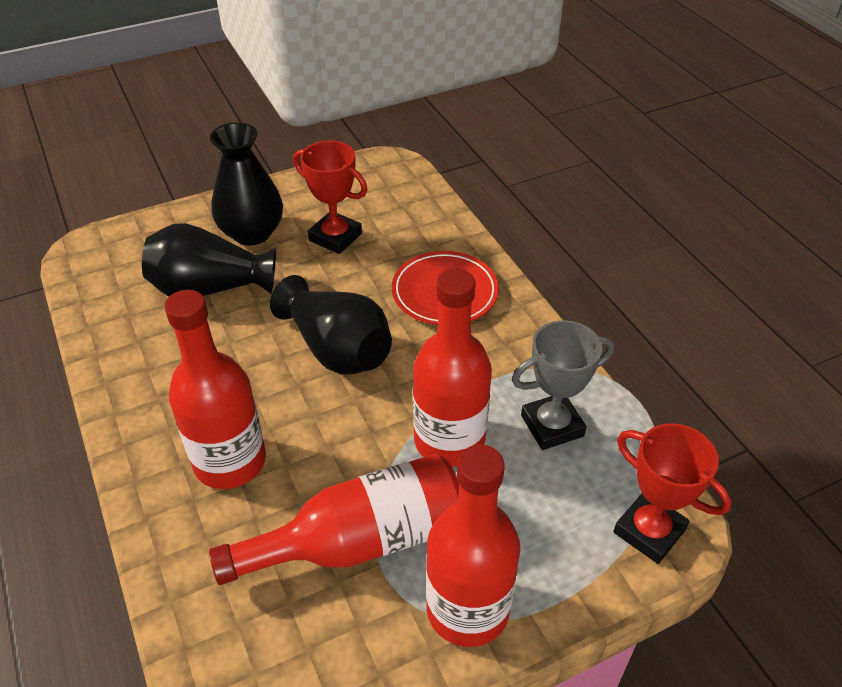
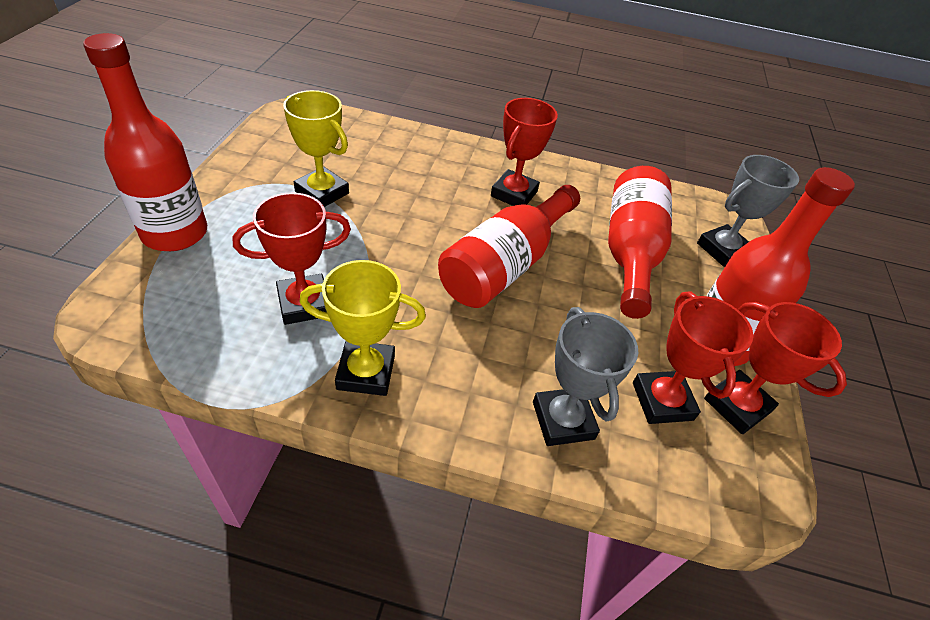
black vase: [142,223,276,297] [210,122,283,245] [270,275,392,375] = 3 -> none = 0
grey trophy: [512,320,615,450] = 1 -> [533,307,638,446] [697,155,799,267] = 2
red plate: [392,251,499,325] = 1 -> none = 0
red trophy: [293,141,367,254] [613,423,732,564] = 2 -> [232,192,351,325] [491,98,558,206] [633,291,753,424] [704,302,847,434] = 4
yellow trophy: none = 0 -> [283,90,349,207] [300,260,426,396] = 2

